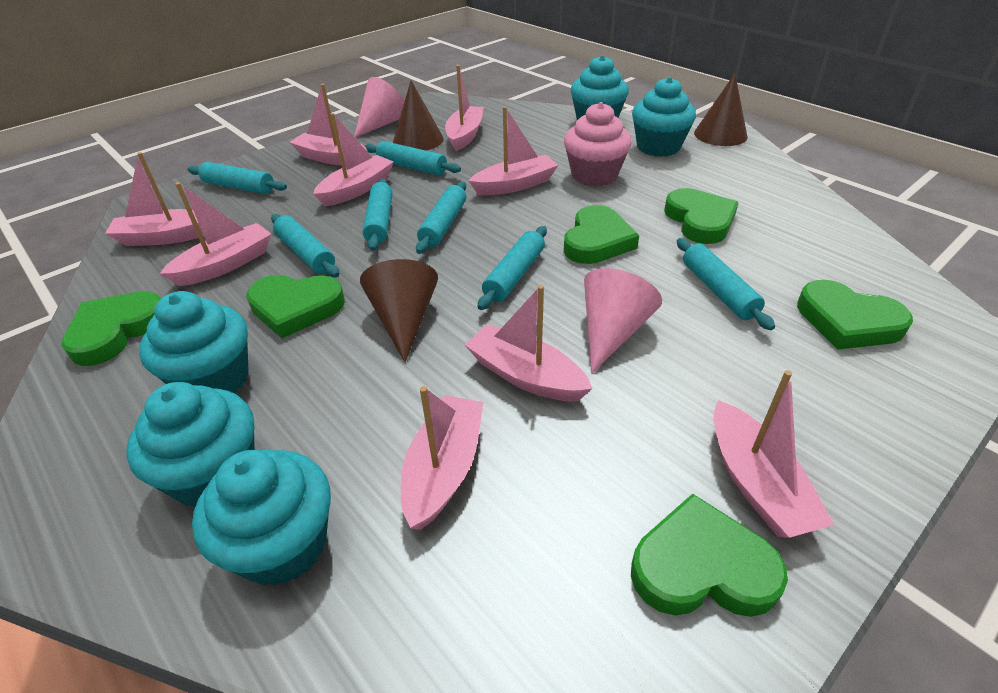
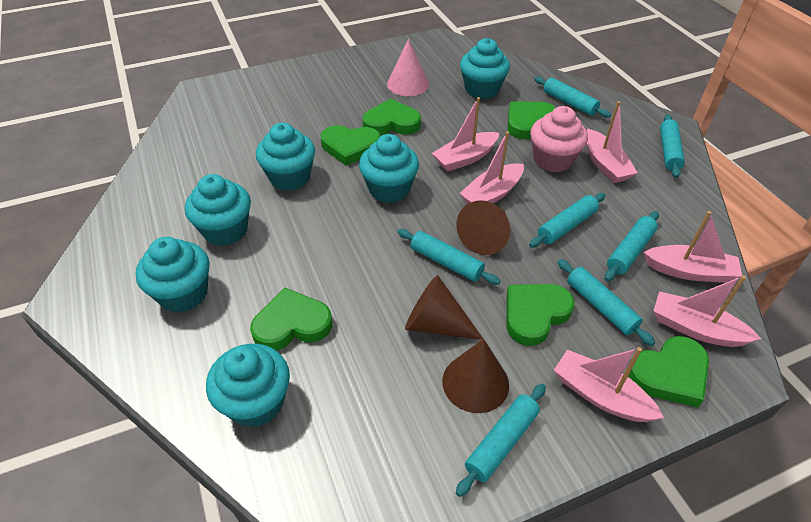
pink boat: [105,152,204,246] [159,182,271,286] [289,84,368,165] [313,113,394,206] [401,386,483,530] [445,65,484,151] [465,285,593,401] [469,106,558,196] [714,370,834,538] = 9 -> [432,97,499,172] [459,131,524,204] [554,347,664,422] [587,101,638,183] [644,211,742,283] [653,275,761,347] = 6
pink cone: [354,77,405,137] [584,268,662,373] = 2 -> [387,39,429,96] = 1
turquoise cupcake: [126,382,255,508] [139,291,249,393] [192,450,331,586] [571,55,629,120] [632,77,696,157] = 5 -> [136,237,209,313] [185,174,251,246] [206,344,290,427] [256,123,315,191] [359,134,419,203] [460,38,510,99] = 6

